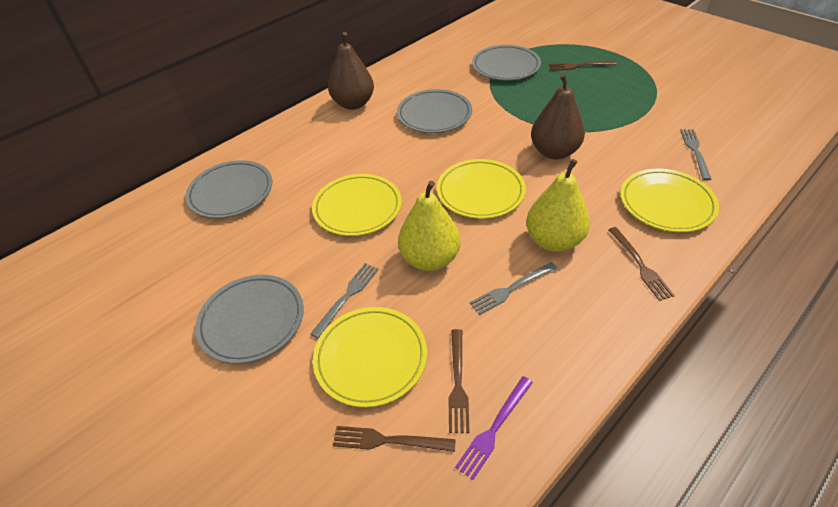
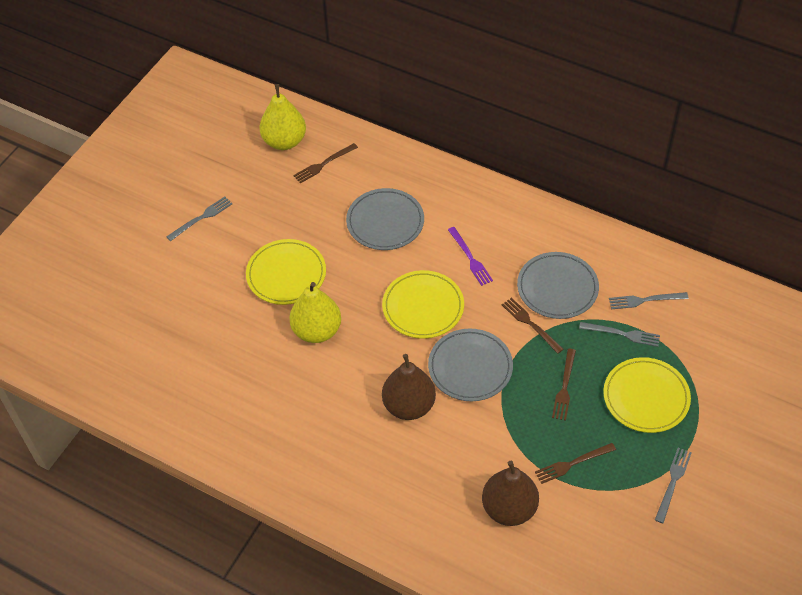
grey fork: [311,263,379,339] [470,262,557,315] [680,129,711,180] = 3 -> [166,197,232,241] [579,322,660,347] [609,292,689,310] [655,448,692,523] = 4
grey plate: [185,160,272,218] [195,275,304,364] [397,89,472,133] [472,45,541,80] = 4 -> [346,188,424,250] [428,329,513,401] [517,252,599,319] = 3
yellow plate: [312,174,402,236] [313,307,427,408] [437,159,526,219] [620,169,719,232] = 4 -> [246,239,326,305] [382,270,464,339] [603,357,691,433] = 3

